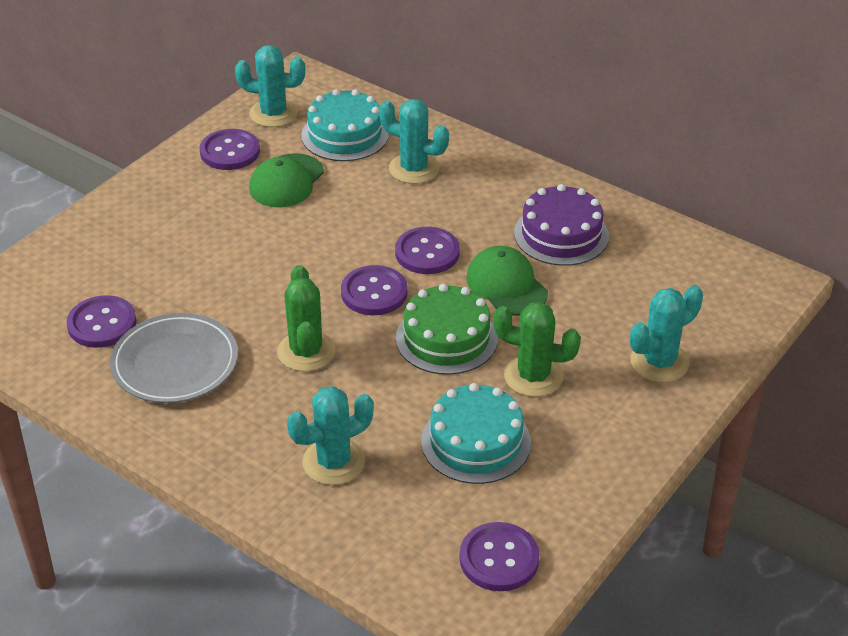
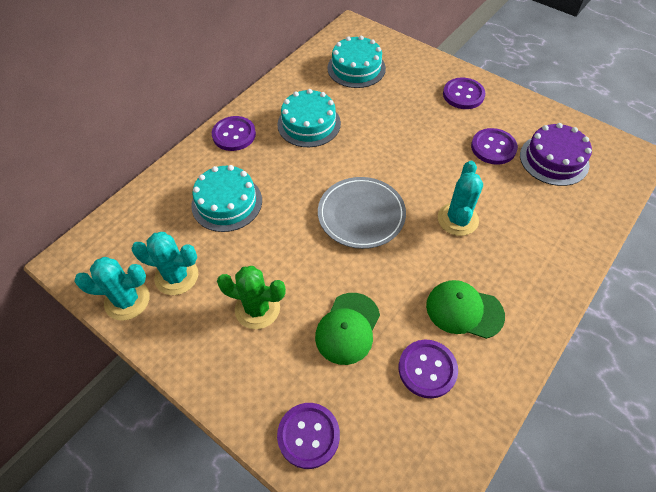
green cactus: [277,265,335,371] [493,302,581,397] = 2 -> [217,266,286,329] = 1
green cake: [396,284,498,375] = 1 -> none = 0
turquoise cactus: [235,45,305,127] [287,386,374,485] [379,99,449,184] [630,285,703,382] = 4 -> [74,257,150,321] [131,232,198,295] [438,161,483,236] = 3
turquoise cake: [301,89,389,161] [421,383,531,484] = 2 -> [191,165,262,232] [277,89,341,147] [327,35,386,88] = 3

